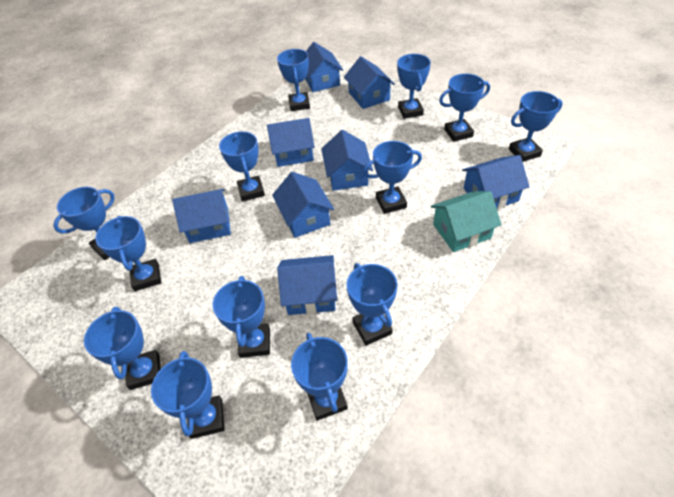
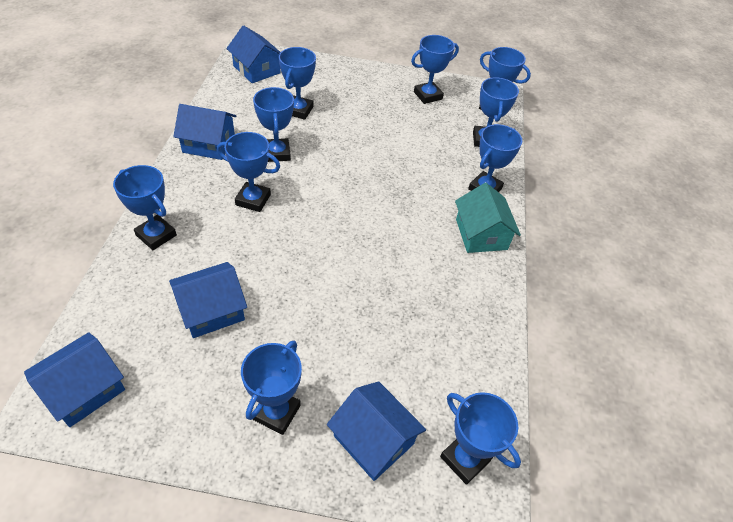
blue house: [172,189,231,243] [267,118,315,167] [272,172,334,238] [277,255,337,315] [305,42,343,92] [321,130,373,191] [344,56,395,109] [462,155,530,209] = 8 -> [24,332,125,427] [169,262,247,338] [173,104,237,160] [226,25,281,83] [327,381,426,481] = 5
blue trophy: [53,187,115,260] [84,307,160,390] [95,216,161,291] [151,351,224,439] [213,276,270,358] [219,131,265,202] [277,49,310,111] [291,333,348,421] [346,263,397,346] [363,141,422,214] [397,54,431,119] [439,74,490,142] [509,91,563,162] = 13 -> [113,165,177,250] [217,132,280,212] [241,341,302,435] [253,87,294,162] [279,47,316,120] [411,35,459,104] [440,392,521,485] [468,124,522,192] [473,77,519,147] [479,47,531,109] = 10

